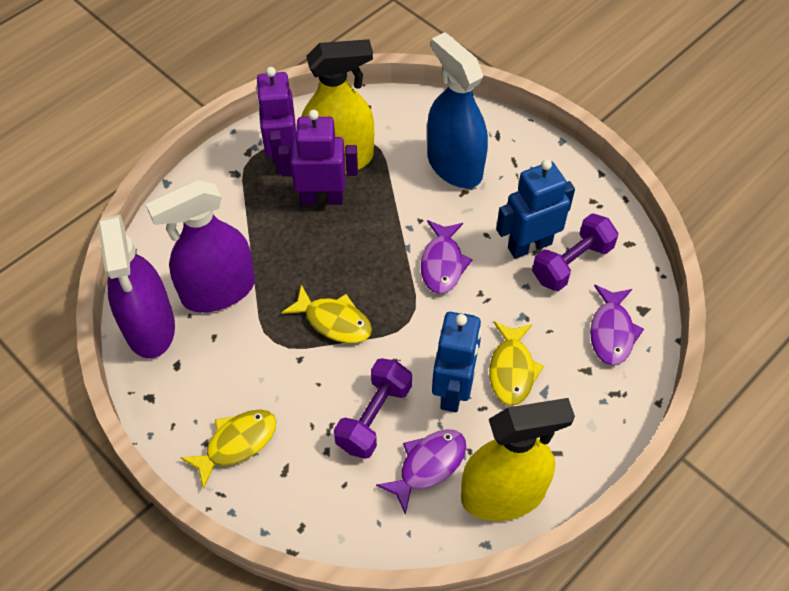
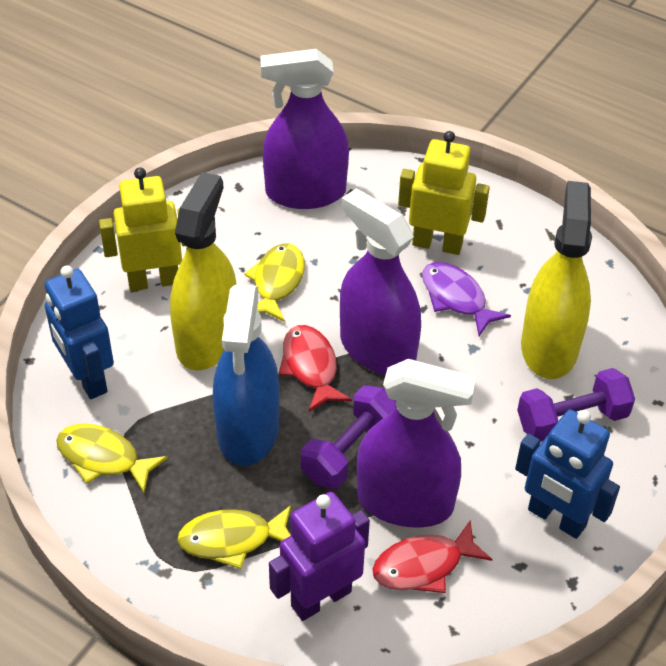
purple fish: [376,429,466,515] [421,220,472,294] [590,285,644,365] = 3 -> [422,262,511,336] = 1
purple robot: [256,67,296,174] [278,110,358,205] = 2 -> [269,492,370,621] = 1
purple spray bottle: [98,215,175,359] [146,180,255,313] = 2 -> [260,49,349,209] [340,188,421,375] [357,359,476,527] = 3
red fish: none = 0 -> [279,325,352,412] [372,520,492,593] = 2
yellow robot: none = 0 -> [99,167,185,291] [398,131,490,255] = 2

